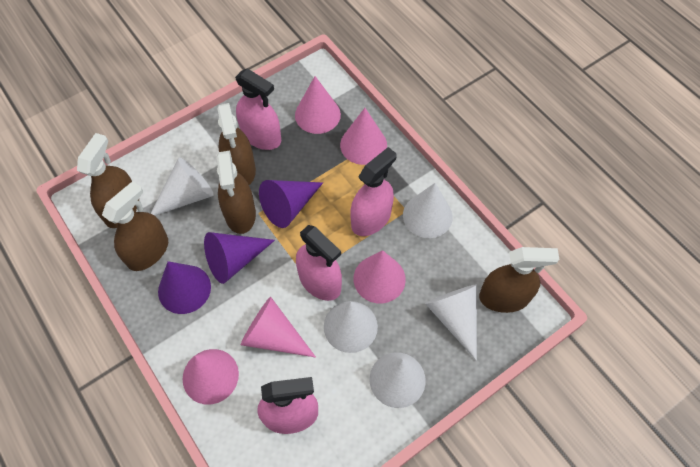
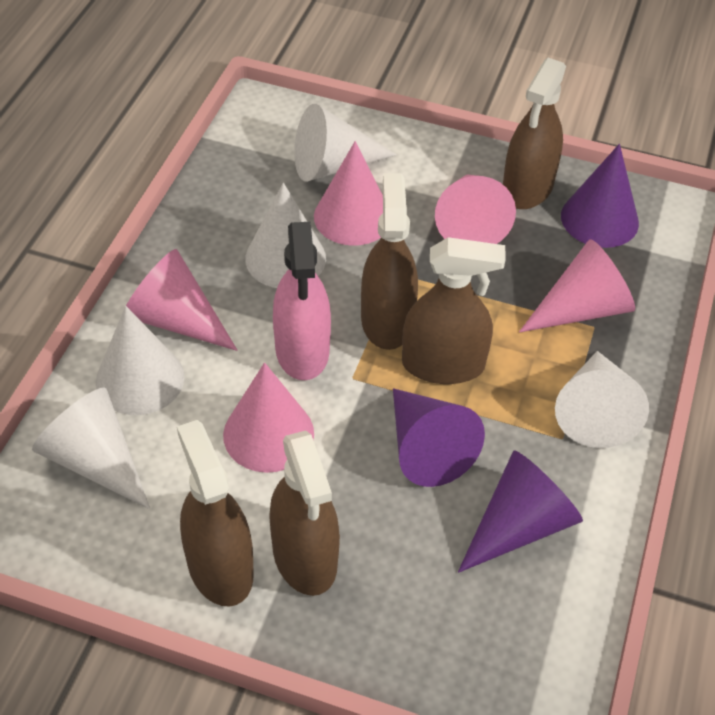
pink spray bottle: [235,68,281,150] [257,377,318,434] [296,225,342,301] [350,147,396,236] = 4 -> [273,222,331,380] = 1

